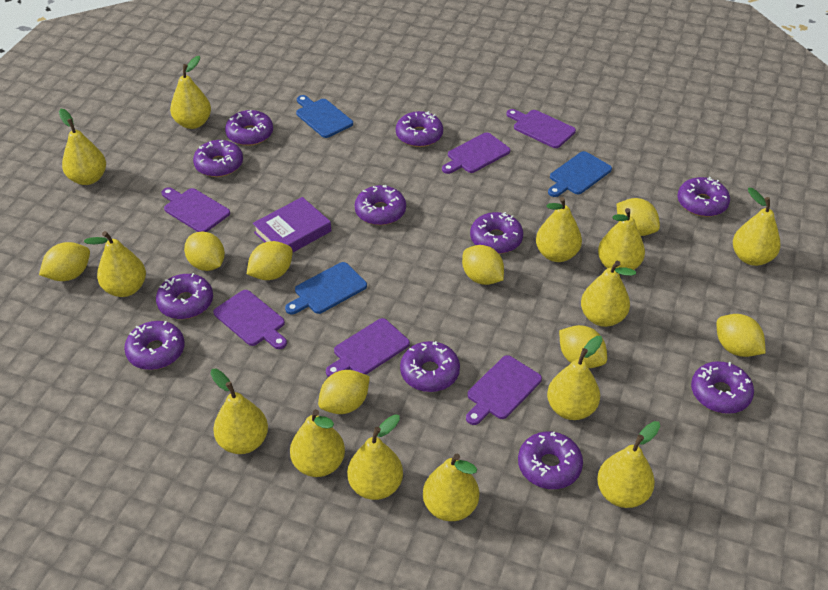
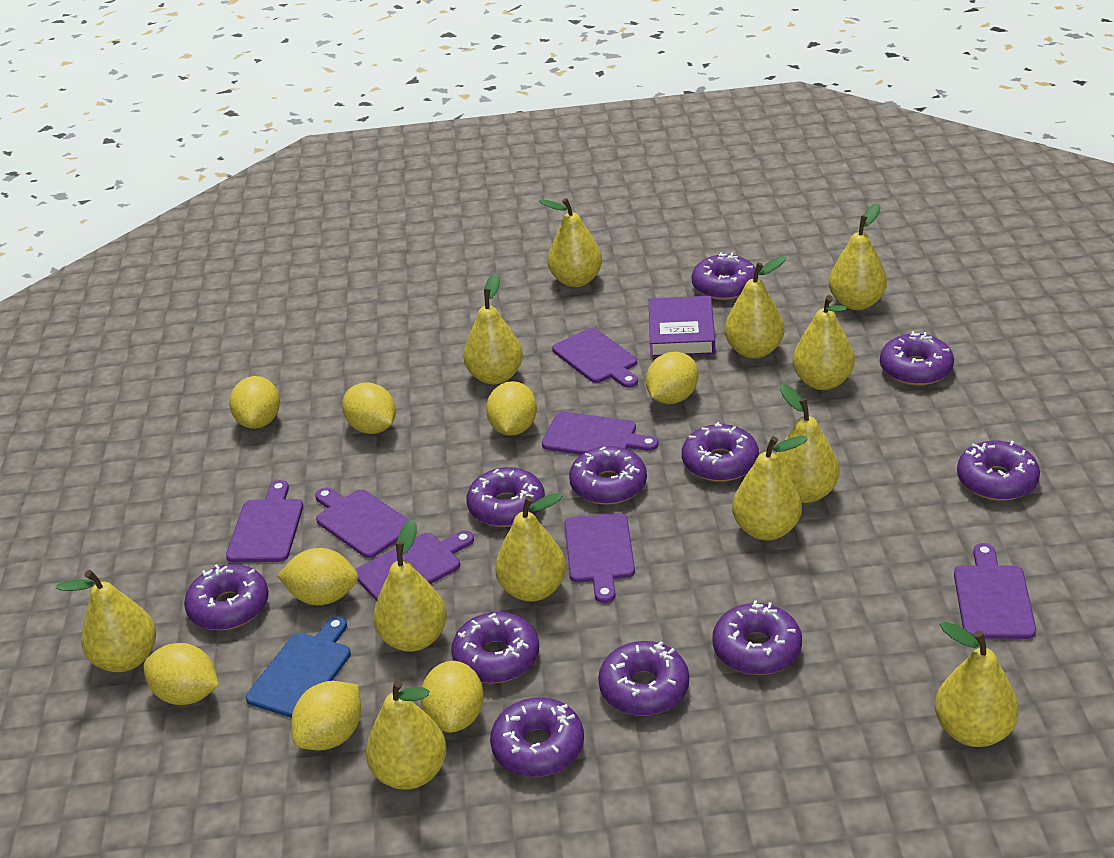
blue cutting board: [285,262,367,315] [296,95,353,138] [548,151,612,197] = 3 -> [246,616,351,718] = 1
purple cutting board: [161,187,230,232] [213,290,287,349] [326,318,410,377] [442,132,510,174] [466,355,542,425] [506,109,576,148] = 6 -> [226,480,303,562] [315,487,409,558] [355,531,474,601] [542,412,659,455] [552,328,638,388] [565,513,635,603] [954,543,1036,639] = 7
yellow pear: [59,109,106,185] [84,231,146,297] [170,56,211,129] [210,369,268,454] [290,409,345,477] [347,415,403,500] [423,454,479,521] [536,197,582,262] [547,336,603,420] [581,261,636,327] [597,421,660,508] [598,208,645,270] [733,188,781,266] = 13 -> [56,570,156,672] [366,680,447,790] [373,519,447,652] [463,273,523,385] [495,493,566,602] [539,198,602,287] [725,256,786,359] [732,436,808,540] [776,384,839,503] [792,295,855,390] [829,203,887,310] [935,622,1019,747] = 12

